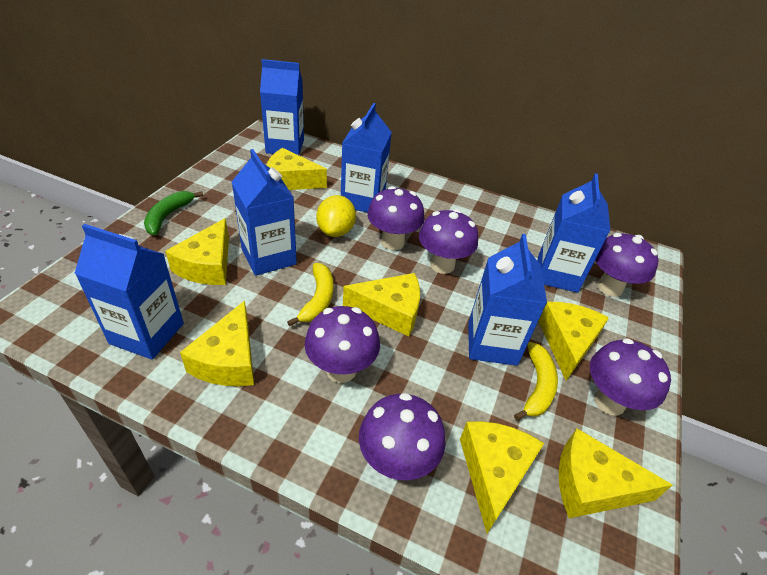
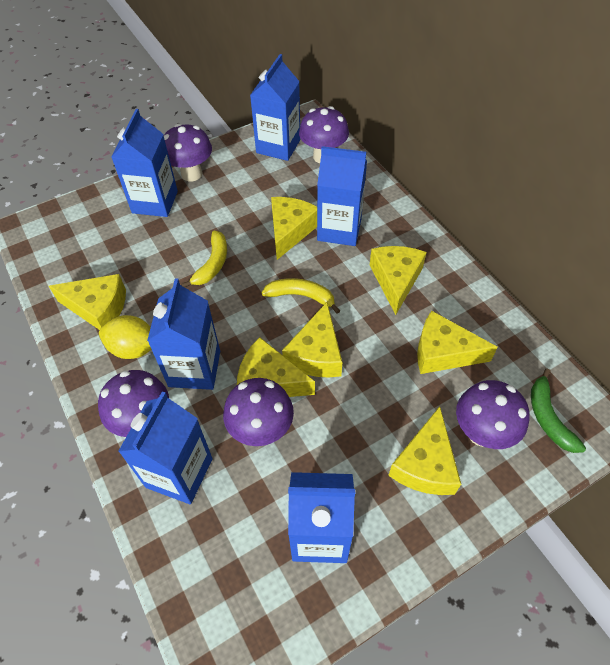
purple mushroom: [304,306,380,383] [359,393,446,480] [367,186,425,250] [419,209,478,274] [590,338,671,416] [595,233,659,297] = 6 -> [98,370,169,437] [164,124,212,181] [223,378,294,446] [299,106,349,163] [456,380,529,449] = 5

